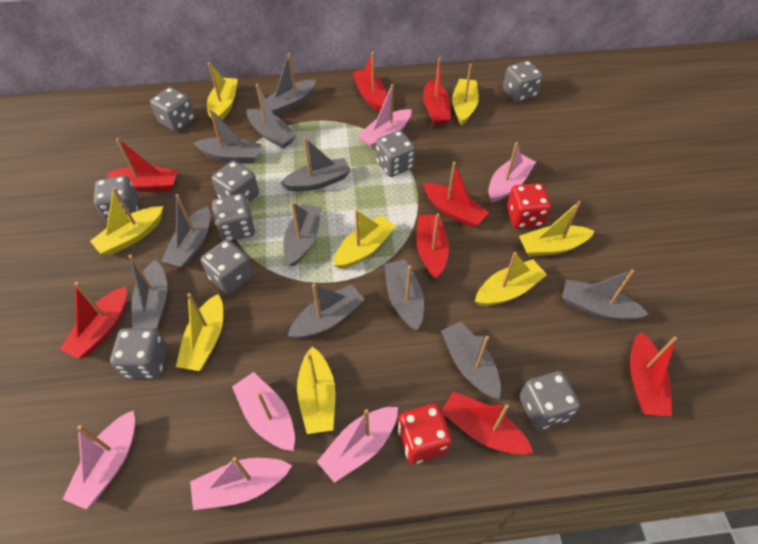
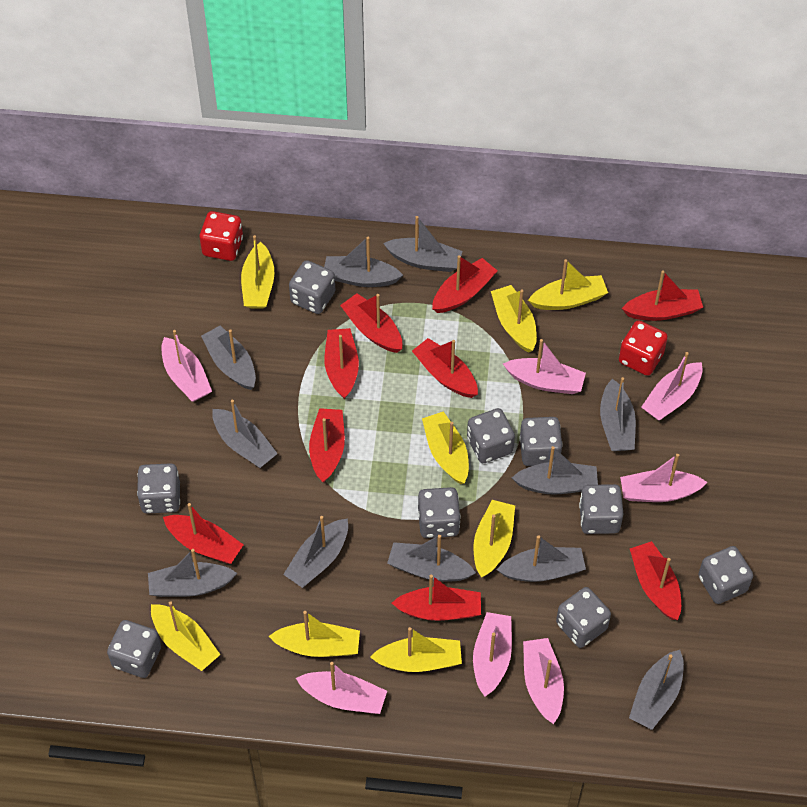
pink boat: [63,410,135,509] [190,457,292,510] [232,372,295,451] [317,407,398,483] [358,84,412,149] [488,142,536,203] = 6 -> [161,330,212,402] [296,662,387,714] [473,612,512,696] [503,339,586,394] [523,638,564,724] [620,454,707,502] [641,352,702,421] = 7
red boat: [59,282,127,359] [106,138,178,192] [353,52,387,112] [416,213,449,278] [423,58,450,125] [423,162,489,228] [442,391,533,454] [630,332,677,416] = 8 -> [163,503,244,564] [309,408,345,482] [324,328,359,399] [340,293,402,353] [392,575,481,621] [412,338,478,398] [432,255,497,313] [622,270,703,321] [630,541,681,620] = 9

